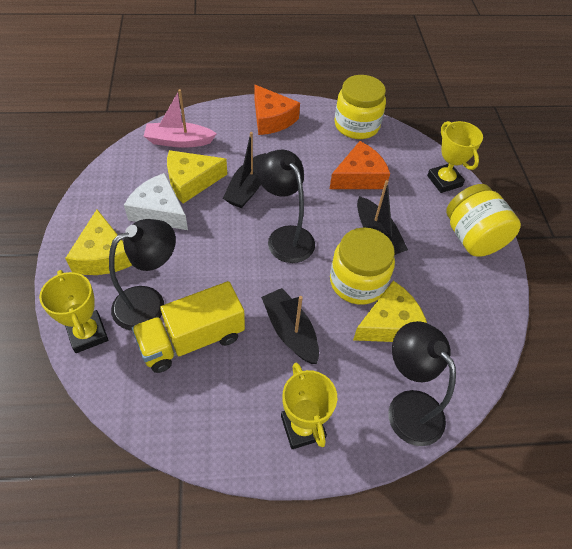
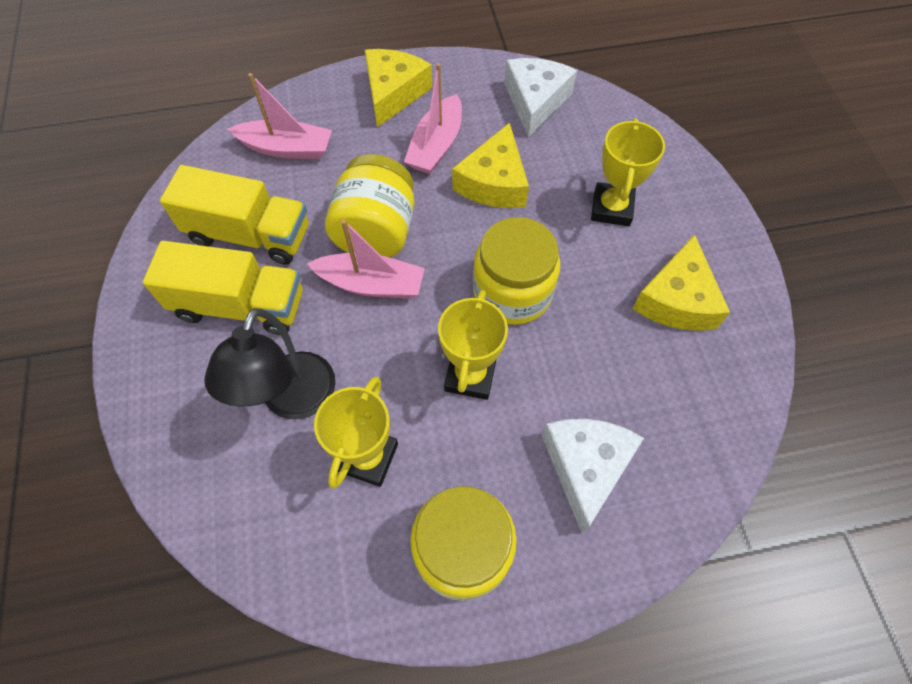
black boat: [223,132,266,208] [261,288,319,364] [357,180,408,255] = 3 -> none = 0
black lamp: [109,219,176,330] [257,150,315,263] [389,321,456,446] = 3 -> [204,308,336,420] = 1
orange cheese: [255,85,300,135] [330,141,390,189] = 2 -> none = 0
pink boat: [144,89,217,148] = 1 -> [228,73,332,159] [307,220,425,299] [404,63,462,174] = 3
white cheese: [124,173,188,230] = 1 -> [504,58,577,137] [542,419,644,533] = 2
yellow truck: [132,281,245,373] = 1 -> [143,241,303,335] [160,165,309,265] = 2

